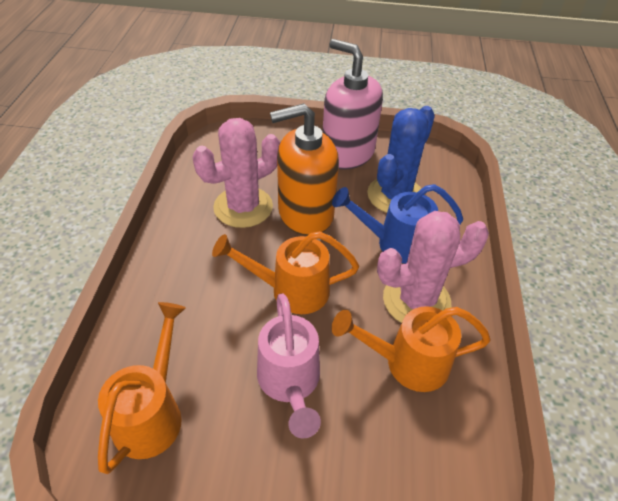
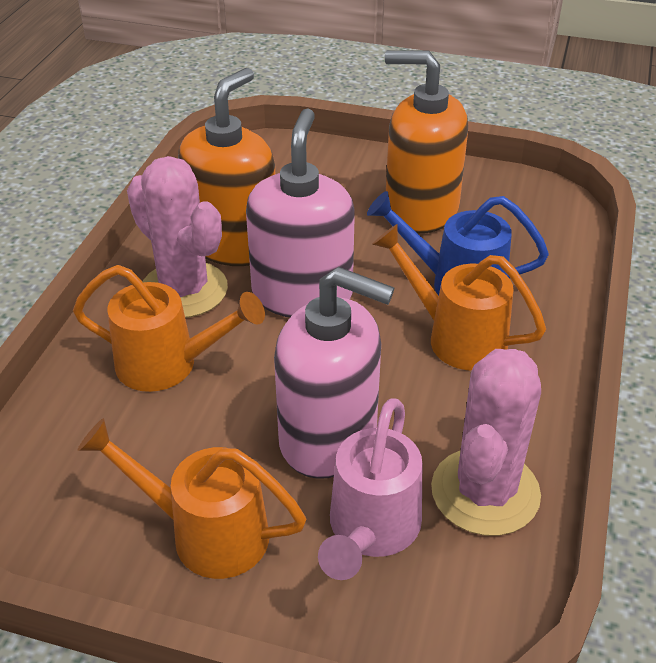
blue cactus: [367,106,435,213] = 1 -> none = 0
orange soap dispenser: [270,103,339,236] = 1 -> [178,68,275,266] [385,50,468,234] = 2
pink soap dispenser: [322,39,383,170] = 1 -> [246,108,355,318] [274,267,394,479] = 2

